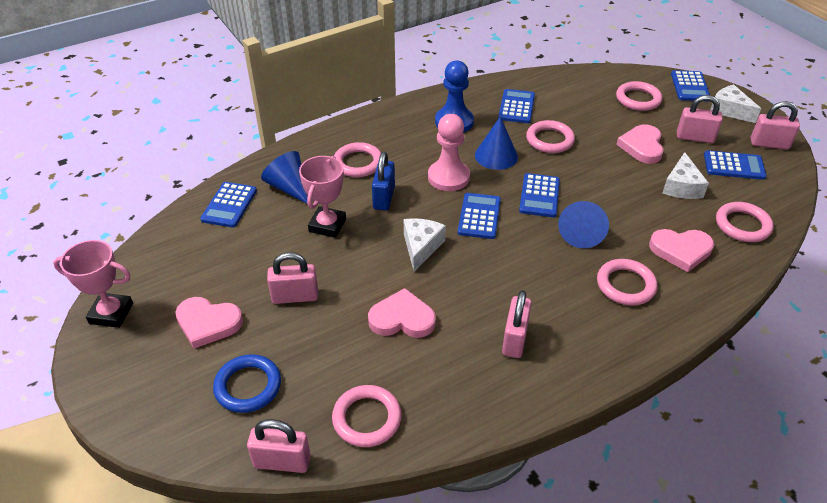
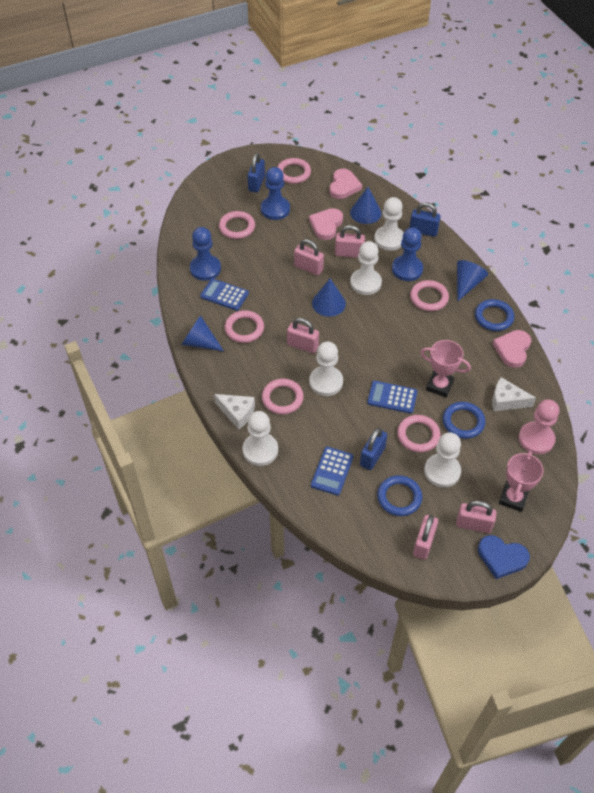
blue calculator: [200,182,257,228] [458,193,501,239] [498,89,535,123] [519,173,560,217] [671,70,710,101] [704,150,767,180] = 6 -> [200,278,249,311] [311,447,353,496] [367,381,418,414] = 3
blue cone: [261,151,308,204] [475,116,518,170] [558,201,609,248] = 3 -> [182,315,224,351] [312,279,346,317] [350,187,382,224] [457,260,488,301] = 4
blue heart: none = 0 -> [478,535,530,579] = 1
blue padlock: [372,152,395,211] = 1 -> [247,153,265,192] [360,428,387,470] [409,202,441,237] = 3
blue pawn: [435,60,474,132] = 1 -> [190,227,221,281] [261,167,290,220] [392,227,423,281] = 3
blue ring: [213,354,281,413] = 1 -> [377,475,422,516] [443,402,485,439] [475,299,514,331] = 3
pink heart: [175,297,243,349] [368,288,436,338] [616,124,664,164] [649,229,714,272] = 4 -> [309,208,343,240] [329,169,362,199] [492,330,531,368] = 3
white cheese: [404,218,446,272] [663,152,709,199] [710,84,761,123] = 3 -> [214,394,255,429] [492,377,536,411] = 2
white pawn: none = 0 -> [243,411,278,466] [309,341,343,396] [350,241,382,295] [374,197,404,251] [424,432,461,488] = 5

